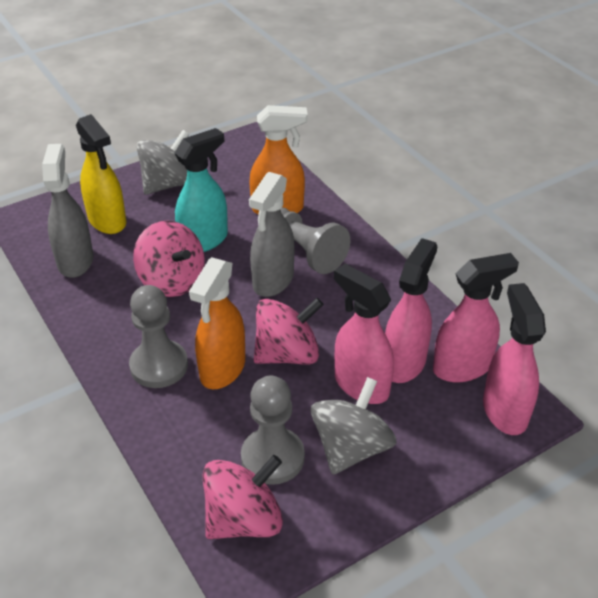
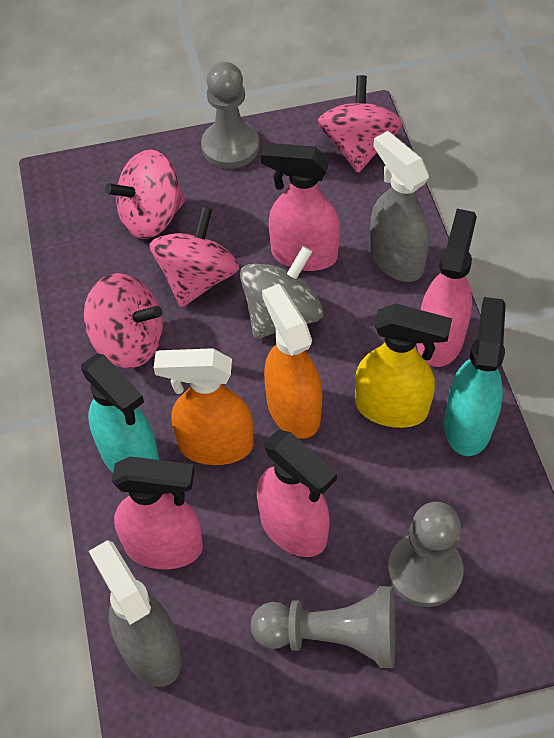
grey spinning top: [137,130,189,195] [311,377,397,475] = 2 -> [240,246,323,339] = 1
pink spinning top: [133,220,205,297] [203,455,283,539] [254,298,324,365] = 3 -> [84,273,163,368] [105,149,186,239] [149,206,239,308] [317,75,403,173] = 4
turquoise spray bottle: [175,128,228,252] = 1 -> [81,353,159,472] [444,297,506,456] = 2

